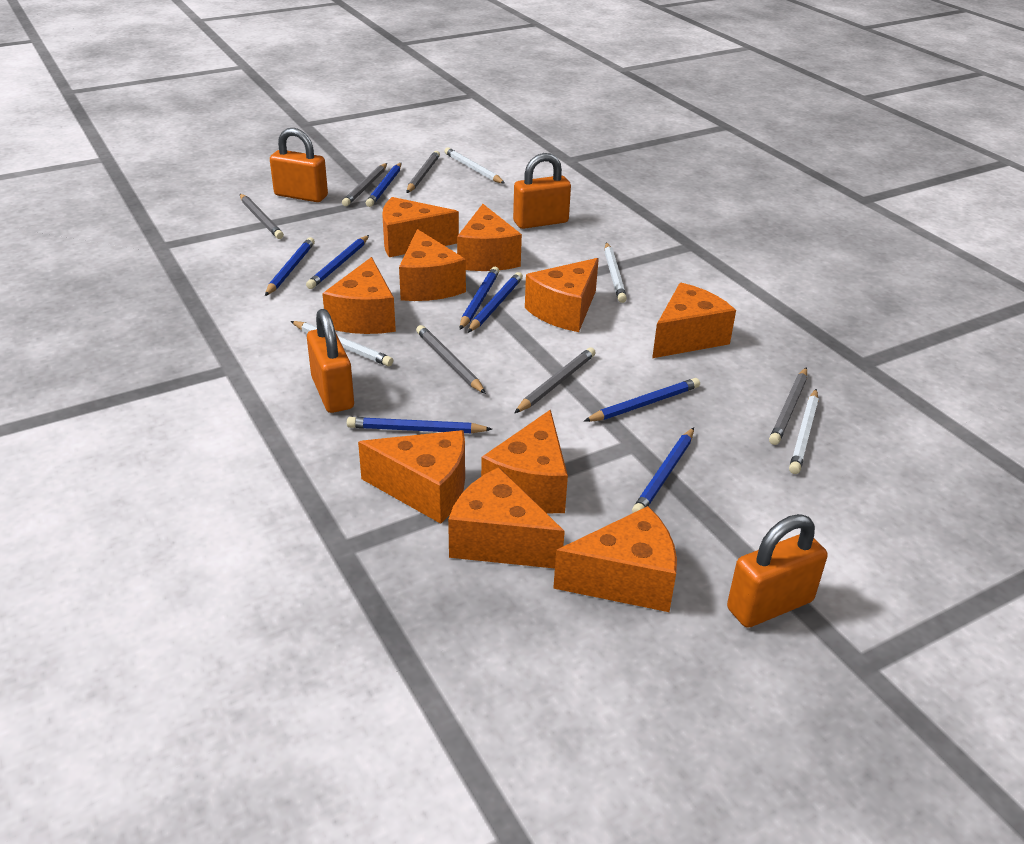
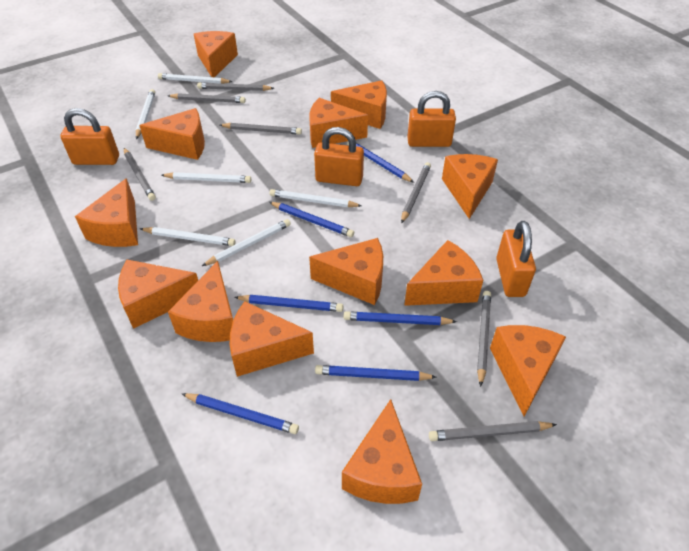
blue pencil: [265,237,315,296] [306,235,369,289] [347,417,492,433] [366,163,401,207] [460,267,499,329] [468,272,523,333] [584,378,700,422] [632,428,694,513] = 8 -> [182,393,299,434] [234,295,344,312] [269,202,354,237] [315,365,437,381] [344,311,457,325] [347,142,414,183] = 6
grey pencil: [240,194,284,239] [342,163,387,206] [406,151,440,193] [416,325,486,394] [515,347,596,413] [769,367,807,445] = 6 -> [124,148,156,201] [168,93,246,103] [197,83,274,91] [220,123,302,135] [401,162,431,224] [429,421,557,441] [477,291,491,387] = 7
orange cheese: [322,257,396,334] [358,430,465,524] [382,197,459,257] [399,229,466,301] [448,467,565,569] [457,204,522,271] [481,410,568,513] [525,258,599,332] [553,506,677,612] [652,283,736,358] = 10 -> [75,178,138,247] [118,260,198,329] [139,108,205,160] [168,261,233,342] [194,31,238,77] [230,301,314,377] [309,98,368,148] [309,238,383,305] [331,80,387,129] [342,399,422,504] [404,240,483,306] [442,154,498,219] [490,325,566,416] = 13
white pencil: [291,321,393,367] [444,148,505,184] [604,242,627,303] [789,389,818,474] = 4 -> [136,89,155,139] [140,227,236,246] [158,73,233,84] [161,172,251,183] [202,219,291,266] [270,189,362,207] = 6

